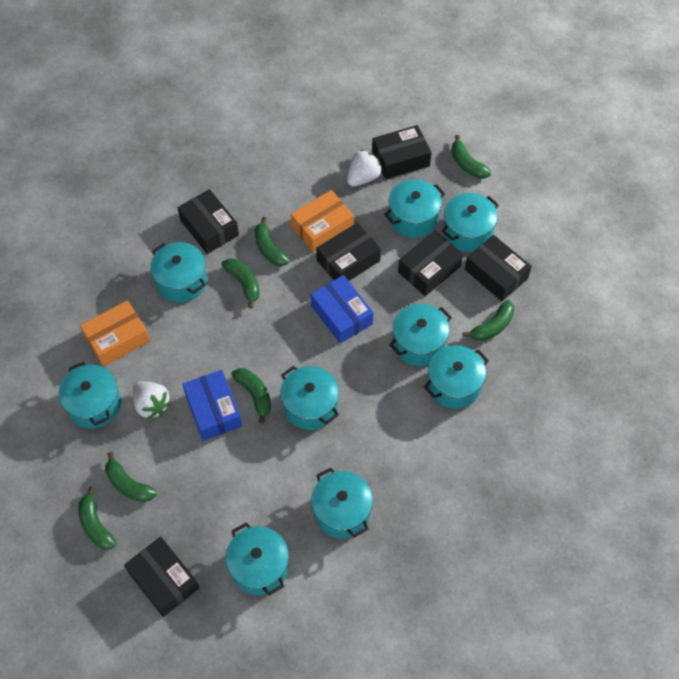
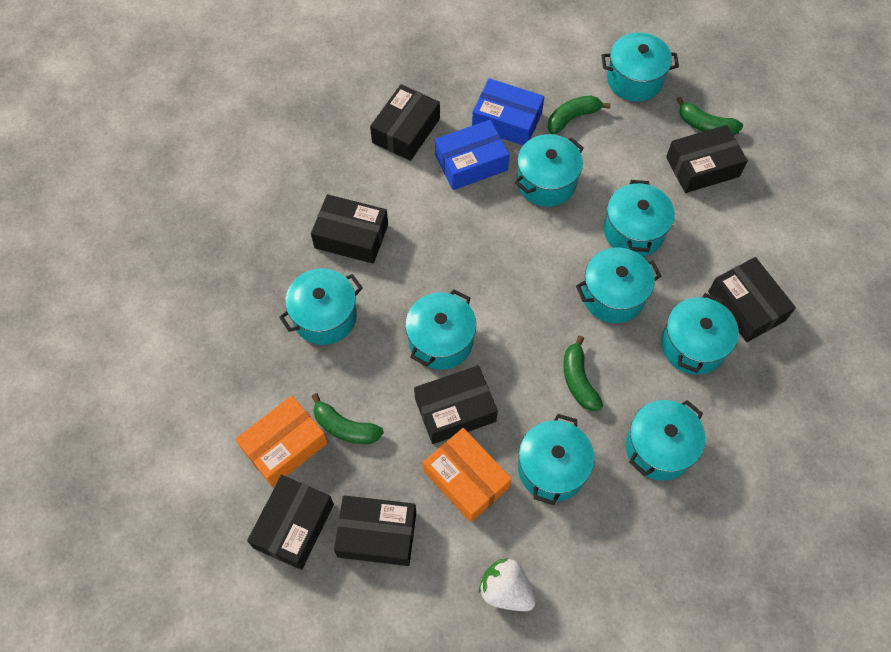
black box: [124,537,199,617] [177,189,239,254] [316,223,381,281] [372,125,432,179] [398,230,463,296] [465,235,532,301] = 6 -> [247,475,334,570] [311,194,388,264] [334,495,416,566] [370,84,440,161] [414,365,498,444] [666,125,748,193] [708,257,796,342] = 7
green banana: [78,487,117,550] [105,452,157,502] [221,259,260,309] [231,368,271,424] [254,217,290,266] [451,135,491,179] [463,300,515,341] = 7 -> [311,393,384,444] [547,95,611,134] [563,336,603,411] [676,96,743,136] = 4
white strawberry: [133,382,171,419] [347,149,382,186] = 2 -> [479,558,536,611] = 1

